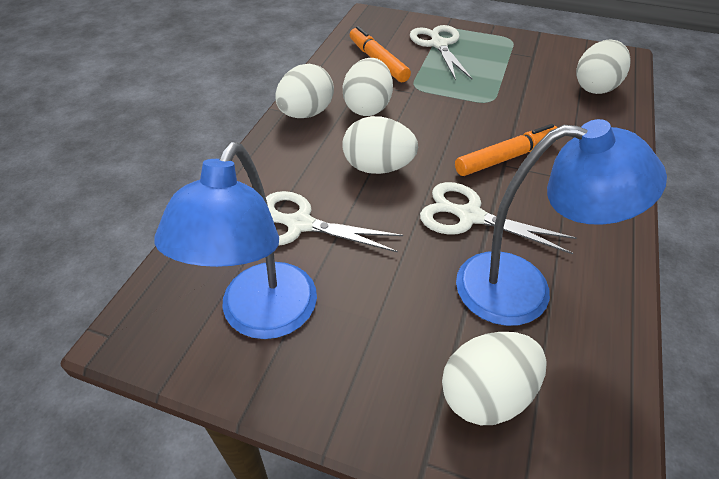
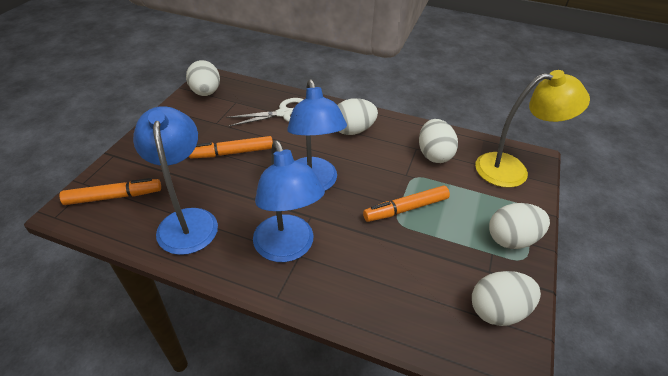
blue lamp: [154,142,317,339] [456,119,667,326] = 2 -> [133,106,218,255] [253,141,325,262] [287,79,347,191] = 3
orange marker: [350,26,411,82] [455,124,558,176] = 2 -> [60,178,161,205] [189,136,273,158] [363,185,450,222] = 3
white scissors: [266,191,403,253] [410,25,472,80] [420,182,577,254] = 3 -> [226,98,304,126] = 1
yellow lamp: none = 0 -> [475,70,590,188] = 1

